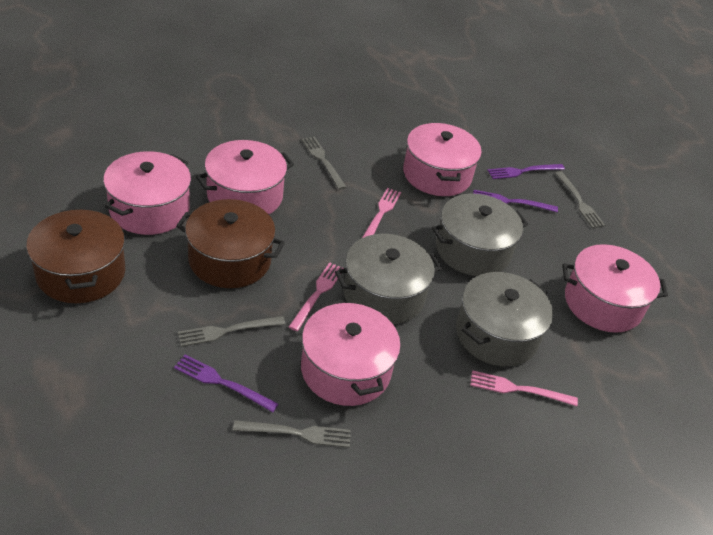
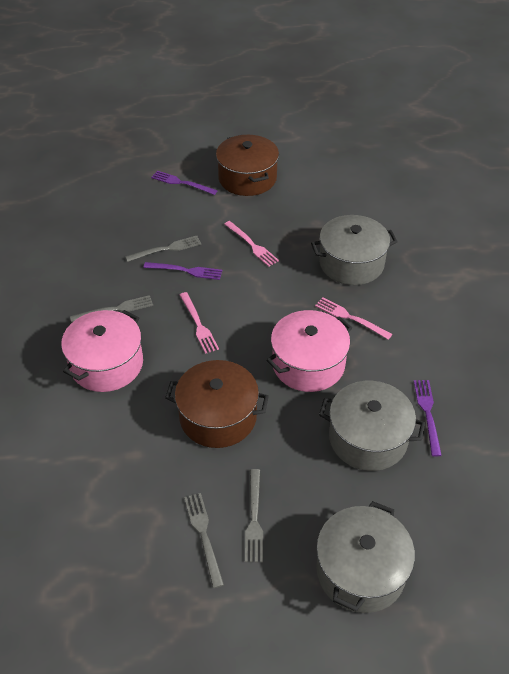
pink pot: [103,151,191,235] [196,140,294,214] [301,300,401,406] [403,123,482,196] [562,244,668,333] = 5 -> [61,310,143,392] [267,310,352,392] = 2

